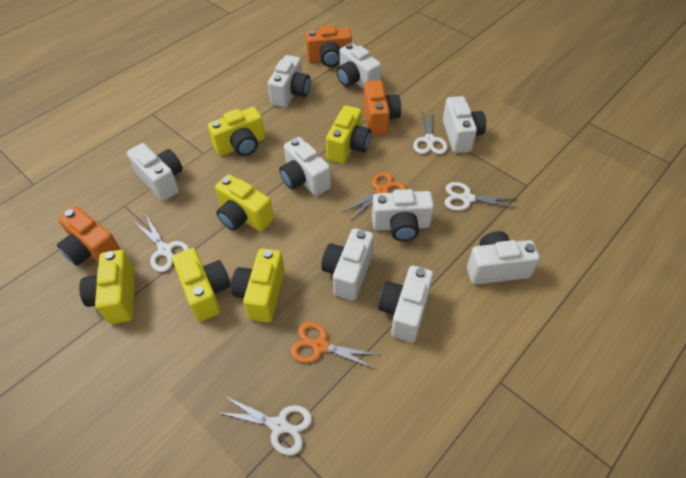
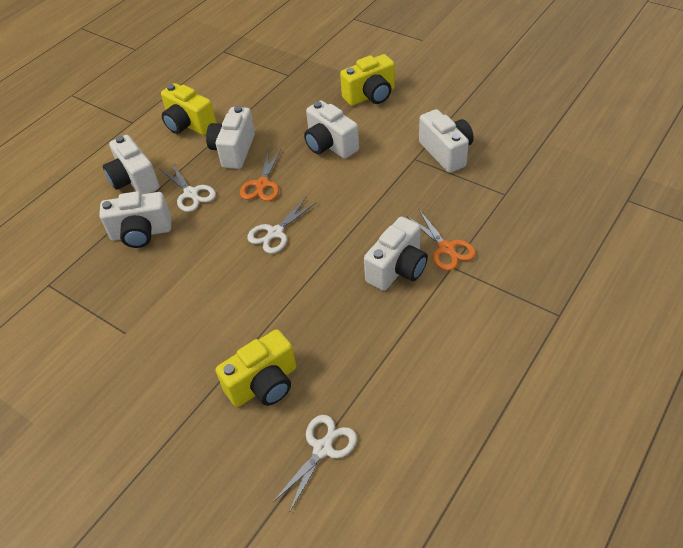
orange camera: [57,206,121,266] [306,25,352,67] [363,80,401,135] = 3 -> none = 0
white camera: [127,143,183,201] [268,55,311,108] [279,137,331,196] [321,228,374,301] [337,43,381,89] [372,189,434,241] [378,266,434,342] [443,96,486,153] [467,231,540,285] = 9 -> [99,191,171,248] [103,135,160,194] [206,106,255,169] [304,100,359,159] [364,217,428,291] [419,109,474,173] = 6
white scissors: [135,215,190,272] [217,396,312,455] [413,109,448,154] [445,182,519,211] = 4 -> [160,162,216,212] [247,196,317,254] [272,415,357,513] = 3
yellow camera: [79,250,135,324] [172,248,231,322] [208,107,265,156] [215,174,274,231] [231,248,285,323] [326,105,371,164] = 6 -> [161,83,216,135] [216,329,296,407] [340,54,395,106] = 3

